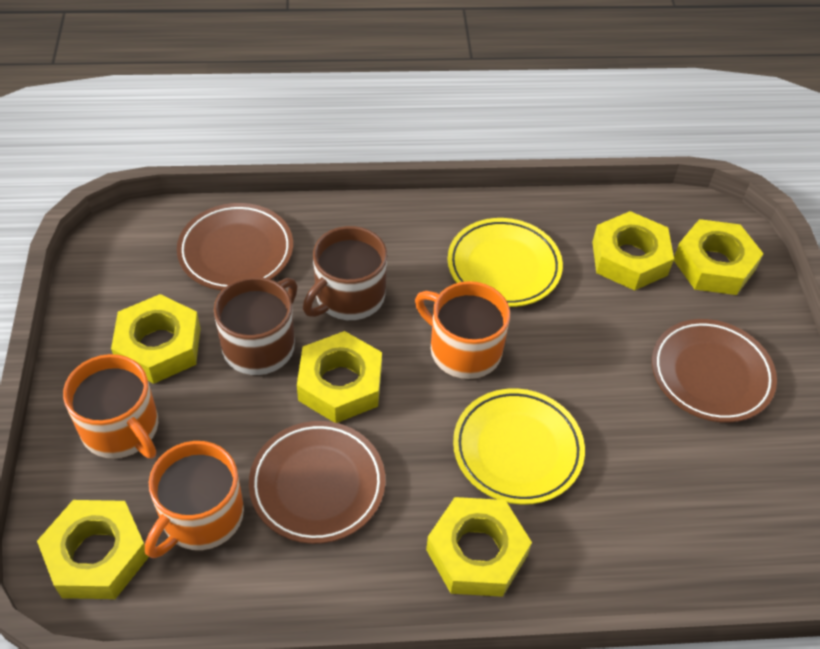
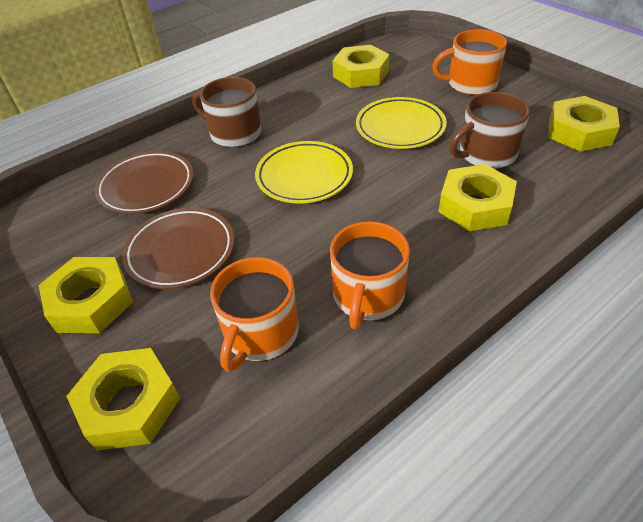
brown plate: [177,203,293,291] [249,421,385,544] [652,319,777,423] = 3 -> [94,151,193,214] [122,208,234,289] = 2
yellow nut: [37,500,149,599] [111,294,201,384] [297,331,382,423] [426,497,532,597] [592,211,674,291] [674,219,764,295] = 6 -> [39,257,133,333] [66,348,180,451] [332,45,390,88] [438,164,517,231] [549,96,620,152] = 5

